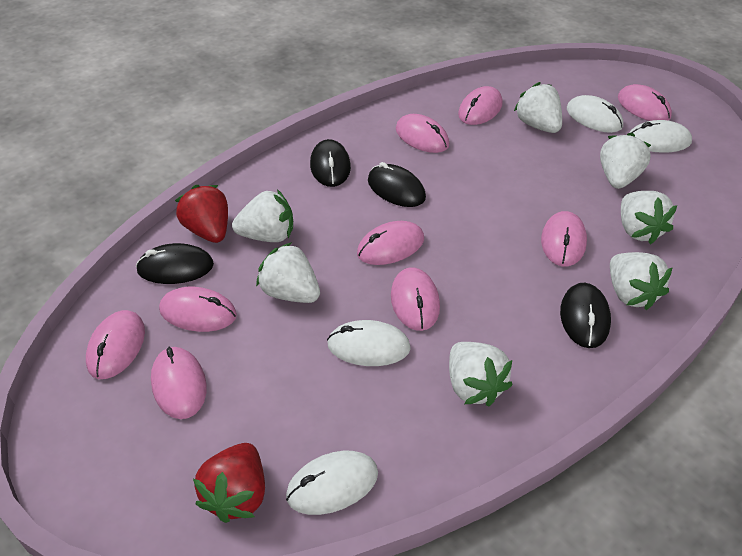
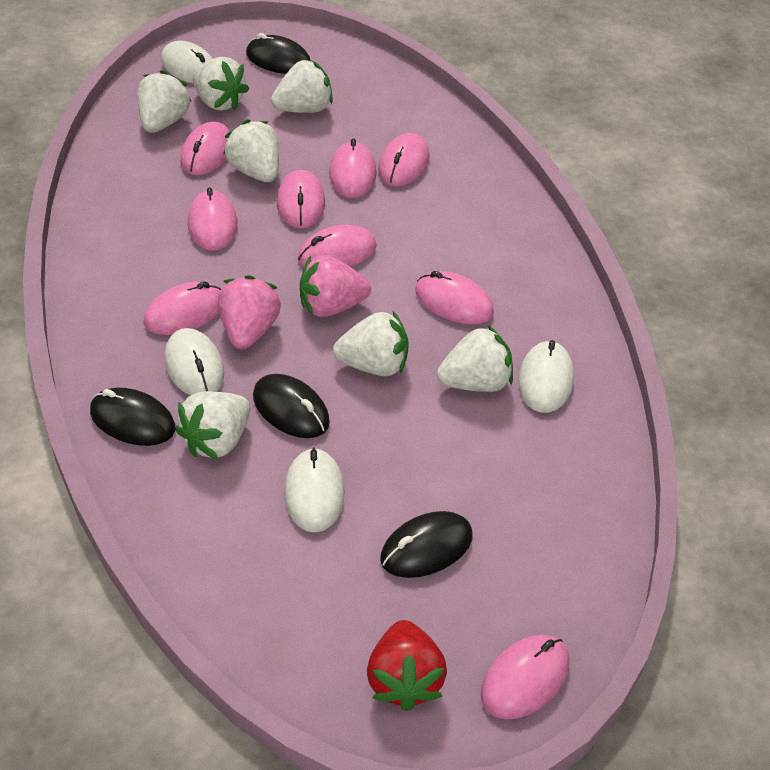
pink strawberry: none = 0 -> [218,275,281,349] [300,255,371,317] = 2
red strawberry: [175,185,228,243] [193,443,265,523] = 2 -> [367,620,447,711] = 1

